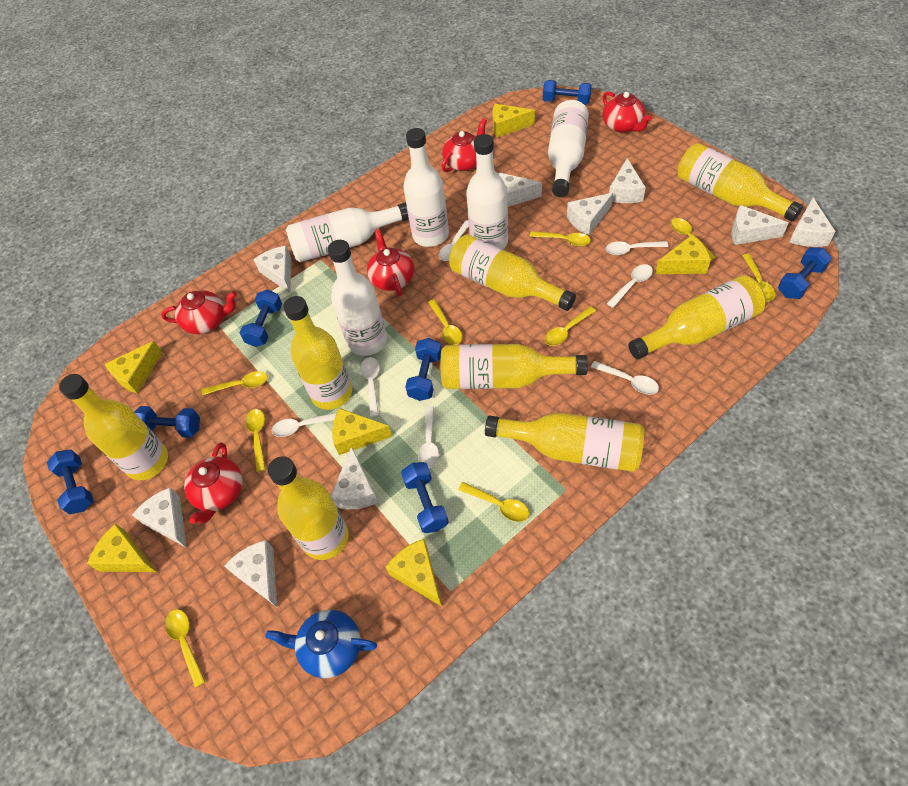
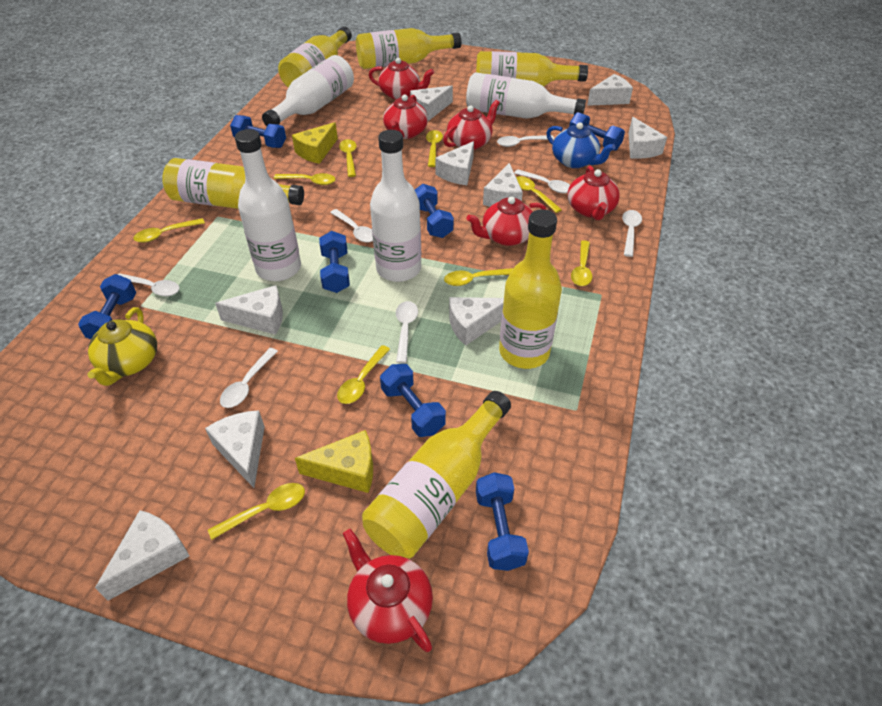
red teapot: [161,290,237,334] [184,442,243,524] [367,229,414,296] [442,118,487,172] [603,91,652,133] = 5 -> [343,529,433,652] [369,58,434,100] [383,94,428,139] [443,100,500,150] [467,196,546,246] [568,166,620,220] = 6
white bottle: [286,202,409,262] [328,240,387,356] [403,128,449,247] [466,134,508,249] [548,100,589,197] = 5 -> [235,129,301,281] [262,55,354,126] [370,130,421,282] [466,72,586,119] = 4
yellow bottle: [59,374,168,480] [268,456,349,560] [283,296,352,410] [441,344,588,389] [449,234,576,311] [485,413,644,472] [628,275,765,360] [677,143,803,222] = 8 -> [162,158,304,209] [278,27,352,88] [356,28,461,69] [362,391,511,559] [476,51,588,86] [499,209,562,369] = 6
yellow cheese: [87,524,156,572] [105,341,163,394] [332,408,392,455] [386,539,442,607] [492,104,535,137] [655,235,711,274] = 6 -> [292,122,338,164] [295,430,373,493] = 2
yellow teapot: none = 0 -> [87,307,157,386] = 1

